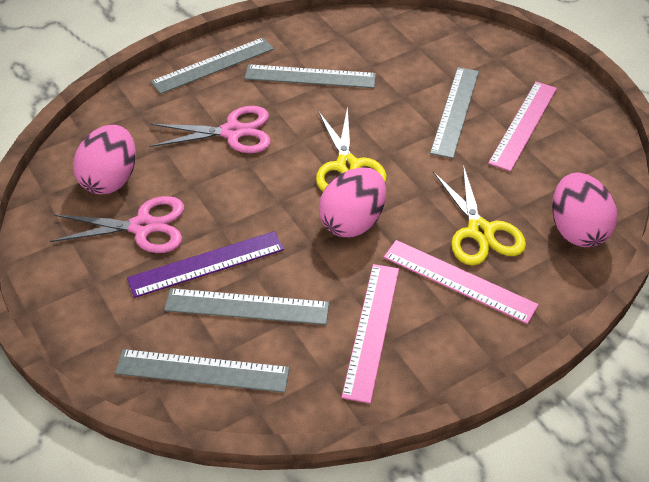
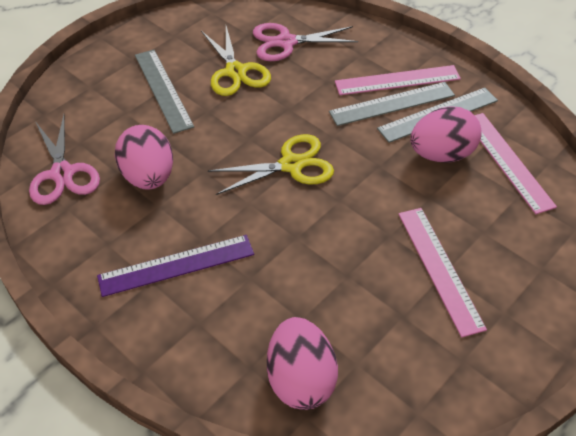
grey ruler: [115,349,290,393] [151,38,274,94] [164,288,329,325] [244,64,376,88] [430,67,479,159] = 5 -> [135,50,194,134] [329,82,455,126] [377,88,498,143] = 3

